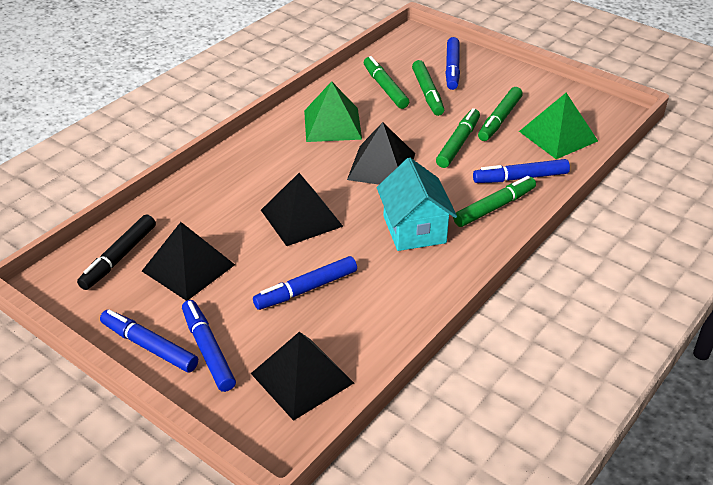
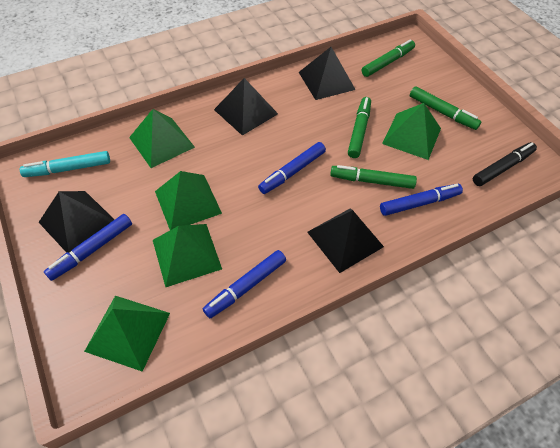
blue marker: [100,310,198,373] [182,300,236,392] [253,256,357,310] [445,37,460,90] [473,159,570,183] = 5 -> [44,214,132,281] [203,250,286,318] [258,142,326,194] [380,184,463,216] = 4
green marker: [364,56,409,109] [412,60,444,116] [436,108,480,168] [453,176,536,227] [478,87,523,141] = 5 -> [330,165,417,189] [348,97,371,158] [362,39,415,77] [410,86,481,130] = 4
green pyramid: [304,81,362,142] [519,93,598,159] = 2 -> [84,296,170,372] [129,109,195,168] [153,224,222,287] [155,171,222,230] [382,103,441,160] = 5
turquoise house: [377,158,457,251] = 1 -> none = 0
turquoise marker: none = 0 -> [20,151,110,177] = 1

